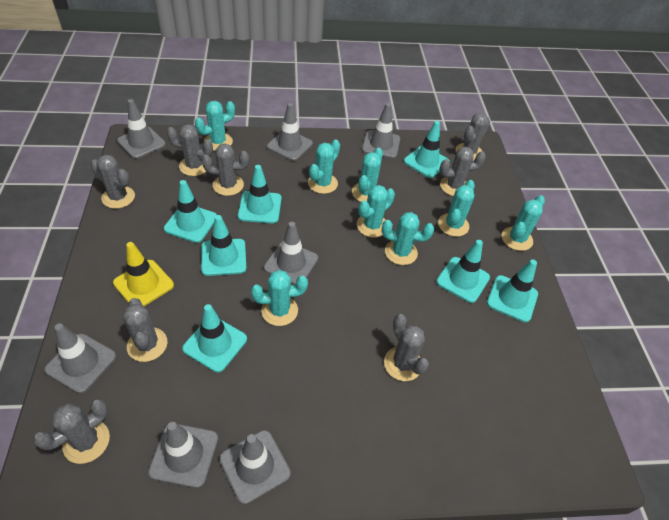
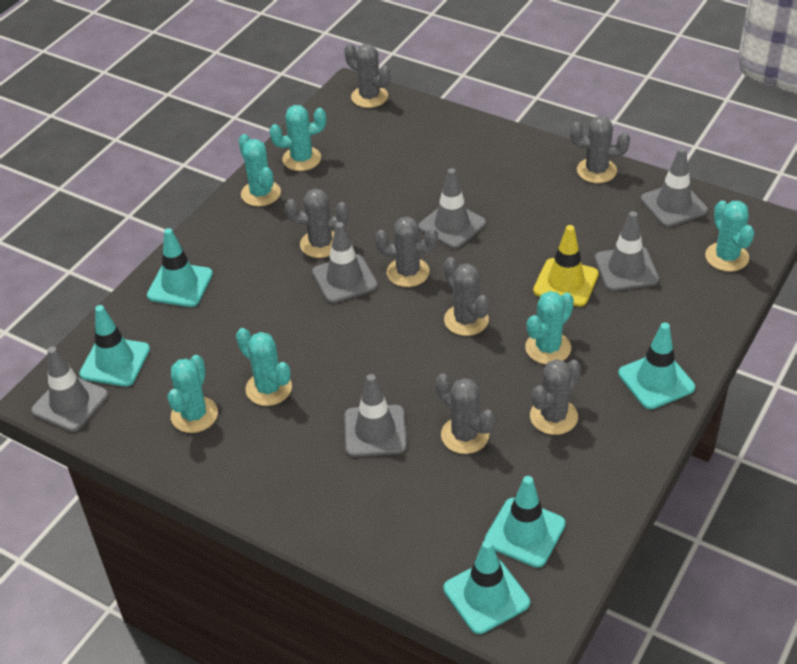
grey cactus: [33,399,110,464] [90,155,135,209] [123,298,168,362] [167,124,213,176] [202,144,249,196] [384,314,429,381] [439,147,486,196] [456,113,490,161] = 8 -> [285,189,349,258] [344,43,390,108] [375,216,438,287] [436,373,495,454] [444,257,489,336] [530,359,581,435] [570,116,630,183] = 7
grey traffic cone: [44,323,116,393] [117,99,166,159] [148,422,218,488] [219,430,291,504] [264,222,318,285] [267,103,313,161] [362,103,400,158] = 7 -> [31,346,108,432] [312,222,378,303] [344,374,407,457] [418,168,486,249] [594,211,659,291] [640,148,708,227] = 6
turquoise cactus: [195,101,235,151] [251,270,308,326] [308,139,340,194] [352,148,383,202] [357,185,395,238] [381,212,434,265] [438,180,475,237] [502,195,545,251] = 8 -> [167,355,218,433] [236,328,292,406] [239,134,281,206] [269,105,326,171] [525,291,574,364] [705,200,754,272] = 6
turquoise traffic cone: [164,180,217,243] [182,304,247,372] [201,215,246,276] [238,165,282,223] [404,121,450,178] [436,240,490,303] [487,259,538,322] = 7 -> [79,305,150,387] [147,228,213,307] [443,540,530,634] [484,476,566,568] [618,323,695,409] = 5

